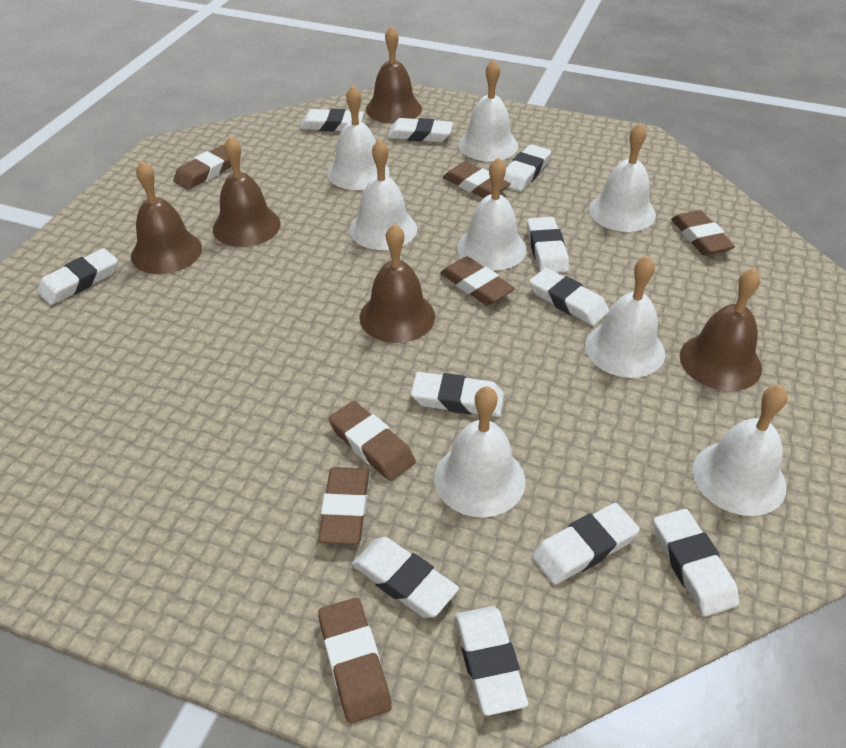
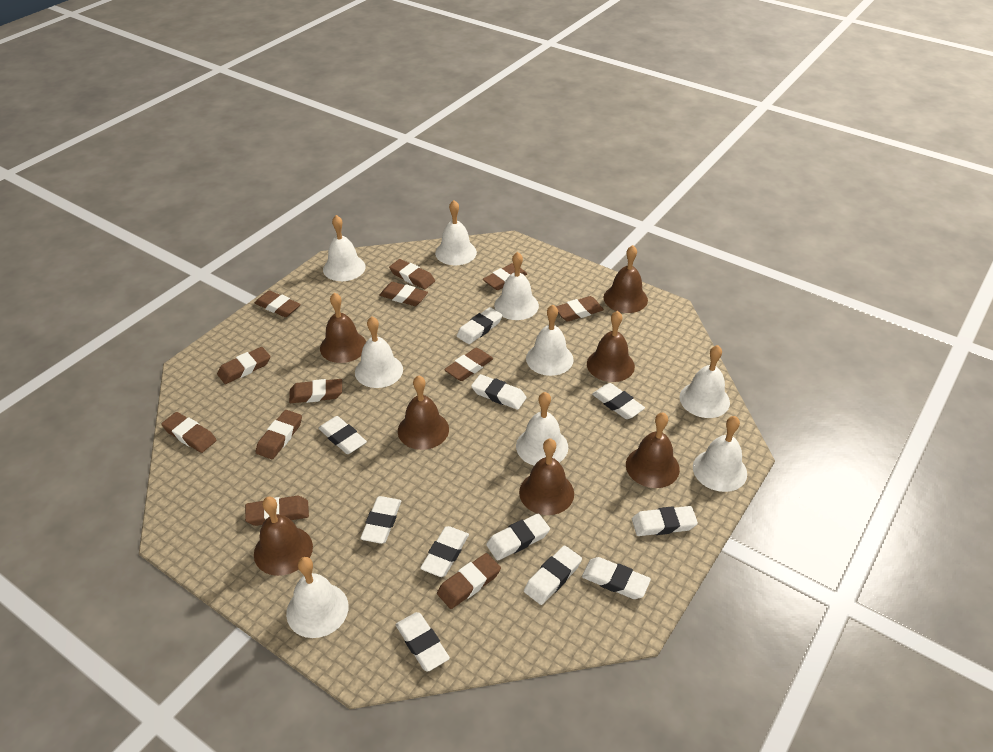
brown bell: [131,161,202,274] [213,136,281,247] [360,224,435,343] [366,26,422,123] [680,268,762,391] = 5 -> [254,497,313,576] [320,292,366,363] [398,375,449,450] [519,438,574,515] [587,311,635,382] [604,245,648,313] [626,412,680,488] = 7
brown eraser: [173,145,232,190] [318,467,369,545] [318,598,391,724] [328,401,416,481] [440,257,515,305] [443,162,511,198] [671,210,735,256] = 7 -> [161,412,217,453] [217,347,270,384] [245,496,309,526] [255,290,301,317] [256,410,302,459] [289,379,342,403] [379,282,428,306] [389,259,435,289] [437,553,501,609] [444,348,493,381] [482,263,527,290] [556,296,604,322] = 12
white bell: [327,85,390,190] [350,139,417,250] [434,386,525,518] [457,157,527,270] [459,59,518,161] [585,255,665,378] [589,123,656,232] [692,385,787,516] = 8 -> [286,557,349,638] [323,215,366,281] [355,317,403,388] [435,200,477,265] [494,252,539,320] [516,392,568,465] [526,305,574,376] [679,345,730,418] [693,416,747,492] = 9

